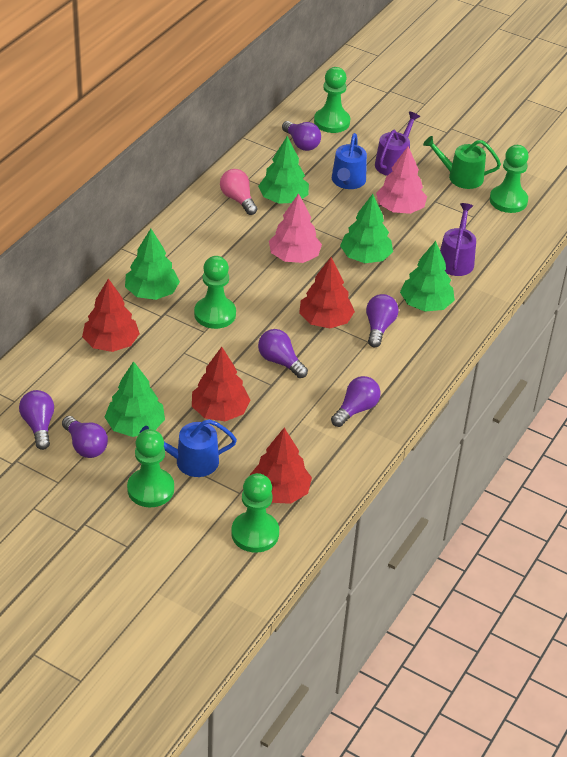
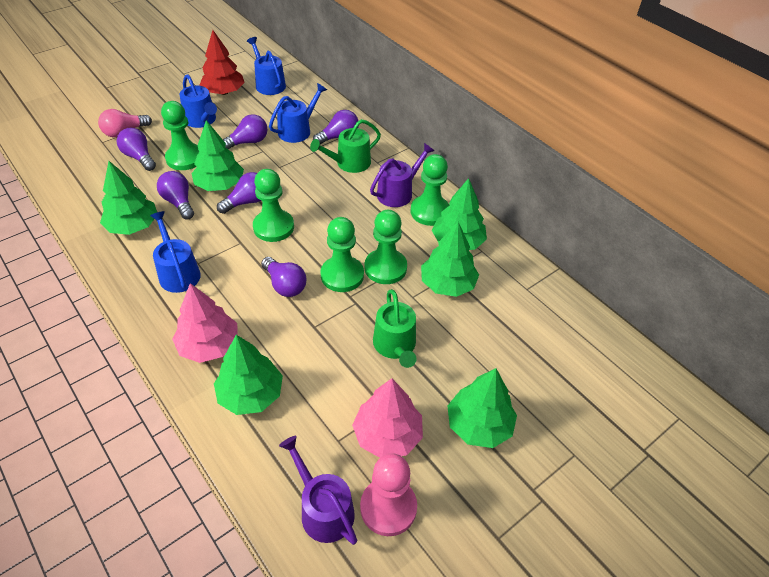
blue watering can: [139,419,237,477] [332,133,367,189] = 2 -> [150,211,201,293] [179,75,217,128] [247,37,286,95] [269,83,327,143] = 4
green tree: [105,361,165,437] [125,229,180,300] [258,136,309,204] [340,194,393,263] [400,241,455,312] = 5 -> [100,161,157,235] [191,120,244,191] [214,335,283,415] [421,222,479,297] [432,178,487,250] [447,368,517,448] = 6
green watering can: [423,136,501,189] = 1 -> [310,119,381,173] [373,289,416,368] = 2
pink pawn: none = 0 -> [360,453,417,536] = 1
red tree: [82,279,140,352] [192,347,251,421] [250,428,312,504] [299,257,355,328] = 4 -> [200,30,245,95] = 1

